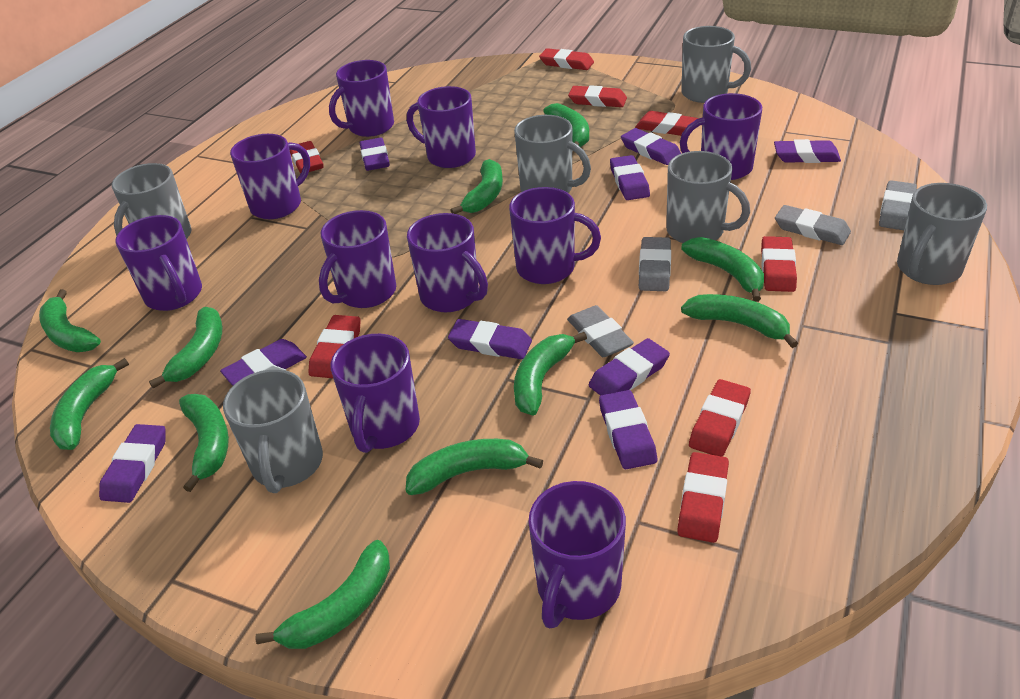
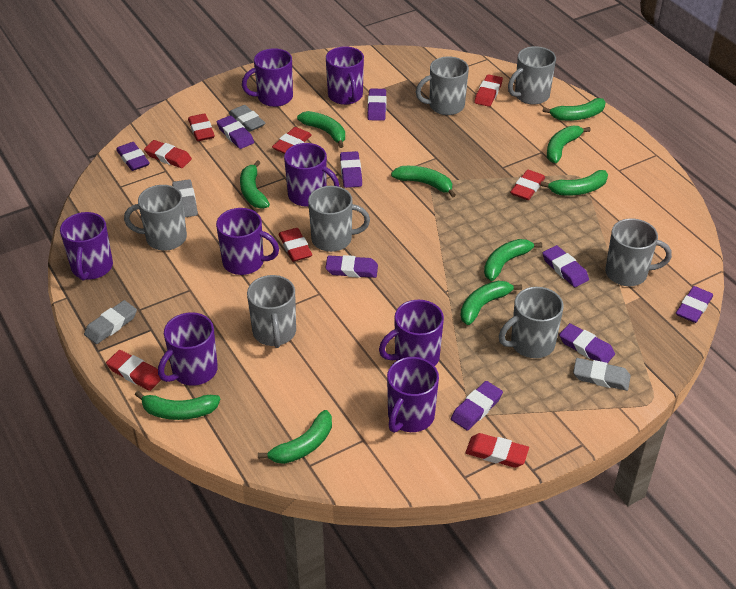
green banana: [39,289,101,352] [50,358,129,450] [149,307,222,389] [179,394,229,492] [255,540,390,649] [406,439,543,495] [450,159,503,214] [514,332,587,416] [543,103,589,151] [681,237,764,302] [681,294,798,348] = 11 -> [135,391,220,420] [240,160,270,209] [258,410,332,464] [297,111,345,148] [391,166,456,198] [460,281,522,325] [484,239,542,281] [540,170,608,196] [542,98,606,121] [547,126,591,163] = 10
grey mug: [112,163,191,239] [223,369,323,493] [514,115,591,193] [666,151,750,243] [681,26,751,103] [897,183,987,285] = 6 -> [124,185,187,251] [247,275,296,348] [308,186,370,252] [416,57,469,115] [499,287,564,358] [508,46,556,105] [605,219,672,286] = 7
purple mug: [115,215,202,311] [230,134,310,219] [319,210,396,308] [329,60,394,137] [331,334,420,453] [407,86,476,168] [407,213,488,312] [509,187,601,284] [528,481,626,628] [680,93,762,180] = 10 -> [60,212,113,281] [158,312,218,386] [216,208,279,275] [242,48,293,107] [284,143,339,207] [326,46,364,105] [379,300,444,366] [387,357,439,433] = 8

